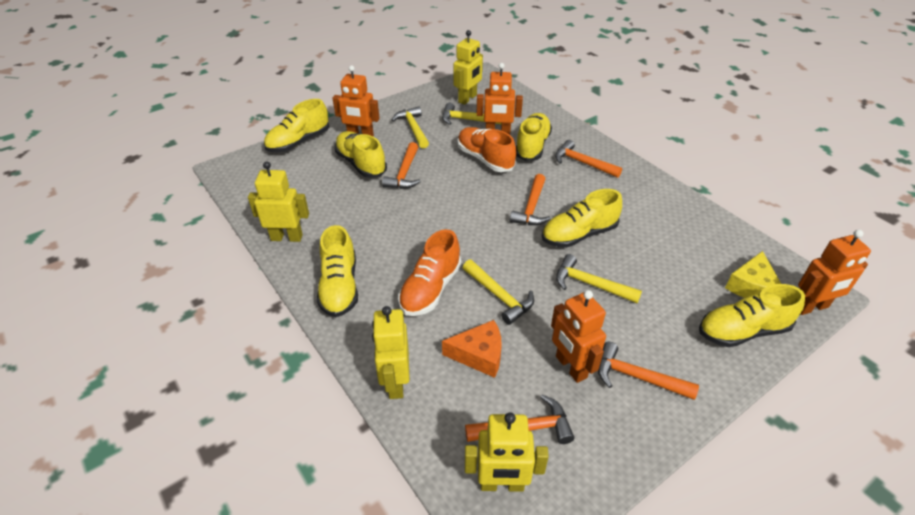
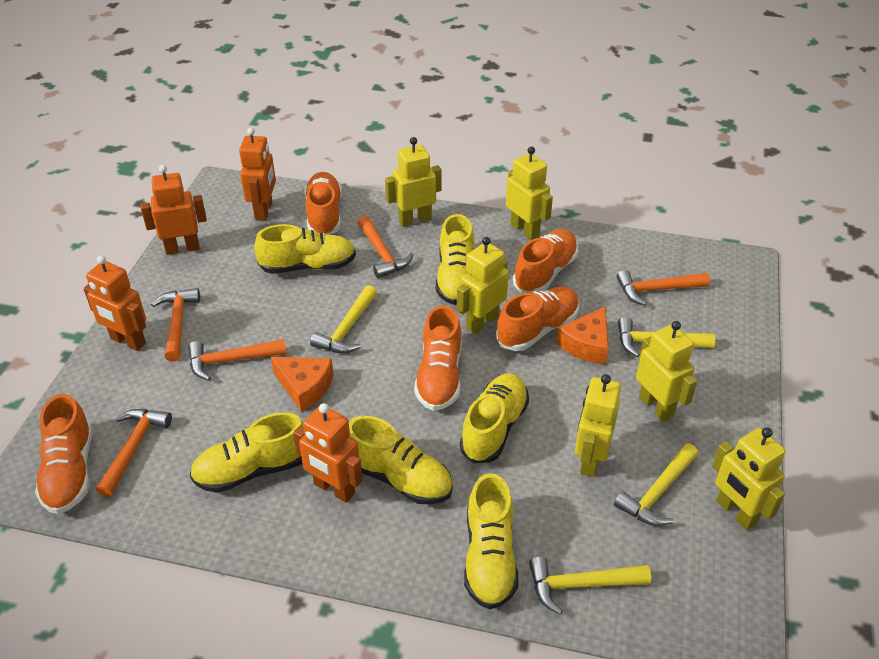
orange cheese: [442,320,502,378] = 1 -> [271,357,334,412] [556,306,609,364] = 2
orange shoe: [398,229,461,316] [458,127,516,172] = 2 -> [35,394,92,514] [304,172,342,235] [414,305,462,411] [496,287,579,351] [513,229,578,293] = 5
yellow cheese: [725,251,781,298] = 1 -> none = 0
yellow robot: [248,161,309,242] [372,306,410,399] [453,30,483,105] [465,412,549,492] = 4 -> [385,137,442,227] [457,237,509,334] [506,147,553,240] [575,374,621,477] [636,321,697,422] [712,427,786,530] = 6

